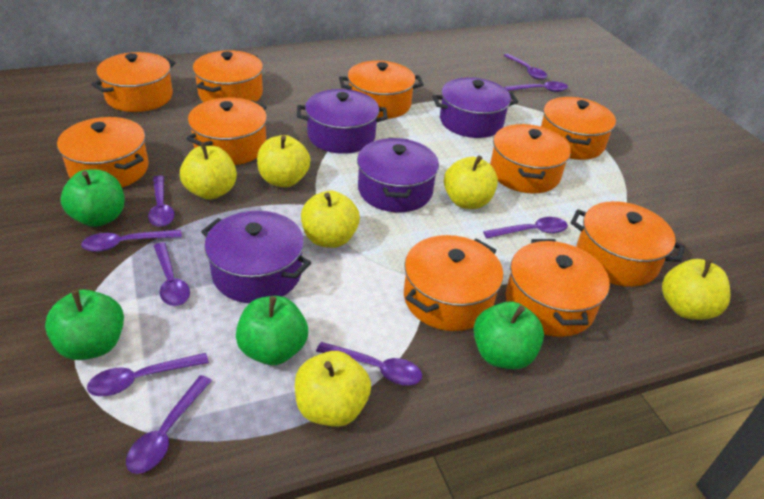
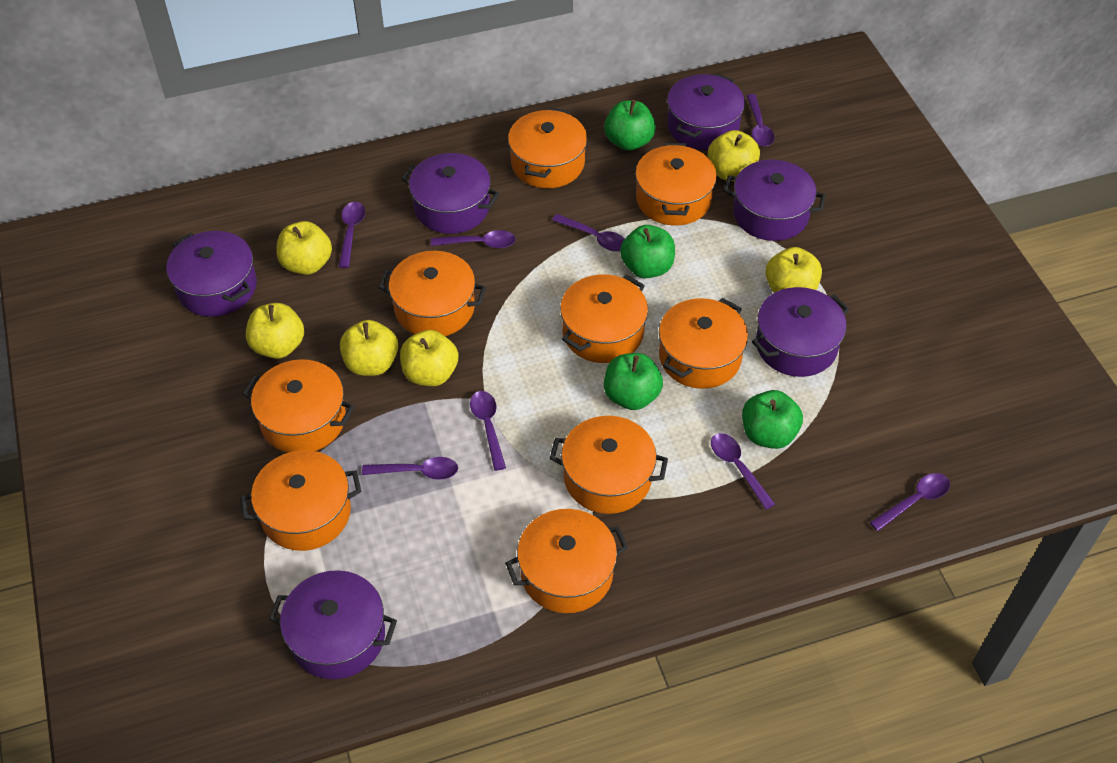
orange pot: [57,117,149,187] [91,52,176,112] [186,98,267,165] [193,50,263,102] [339,61,424,119] [404,235,503,331] [490,124,571,194] [505,239,610,337] [541,97,616,160] [570,201,685,287] = 10 -> [240,450,361,551] [243,359,354,453] [378,251,486,336] [505,509,628,613] [508,108,587,188] [550,416,668,514] [560,274,648,363] [635,143,717,226] [659,298,748,389] = 9
purple pot: [201,211,311,303] [297,89,388,154] [357,138,439,212] [432,77,518,138] = 4 -> [166,231,257,317] [269,570,397,679] [401,153,500,234] [667,73,745,150] [724,160,826,241] [752,287,849,377] = 6
purple spoon: [81,230,182,252] [87,353,209,396] [126,375,212,474] [148,175,175,227] [154,242,190,306] [316,342,422,385] [483,217,568,239] [504,53,547,80] [504,81,568,92] = 9 -> [339,202,365,268] [362,457,458,480] [431,230,516,248] [470,391,506,471] [552,214,625,252] [711,433,775,510] [746,94,774,146] [870,473,950,531] = 8

